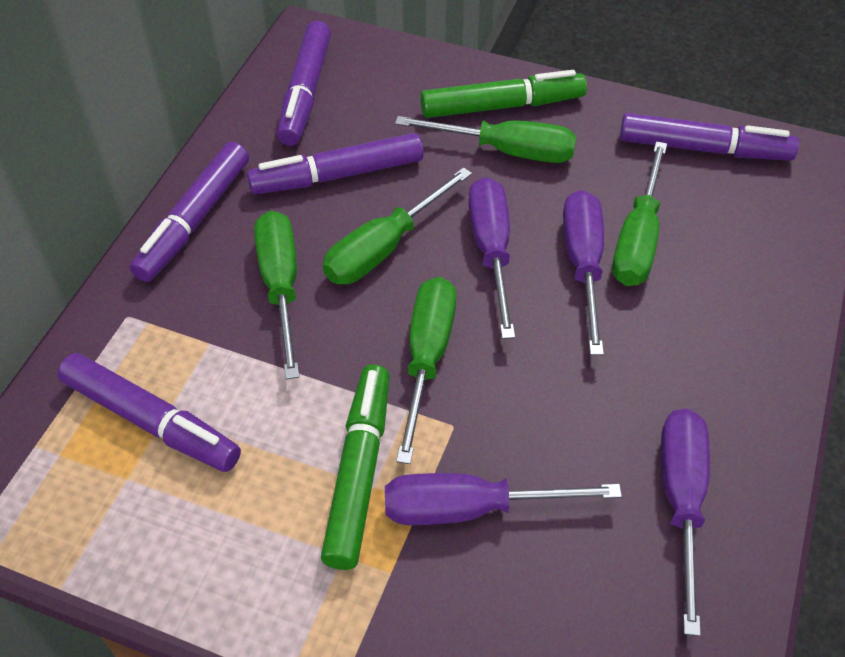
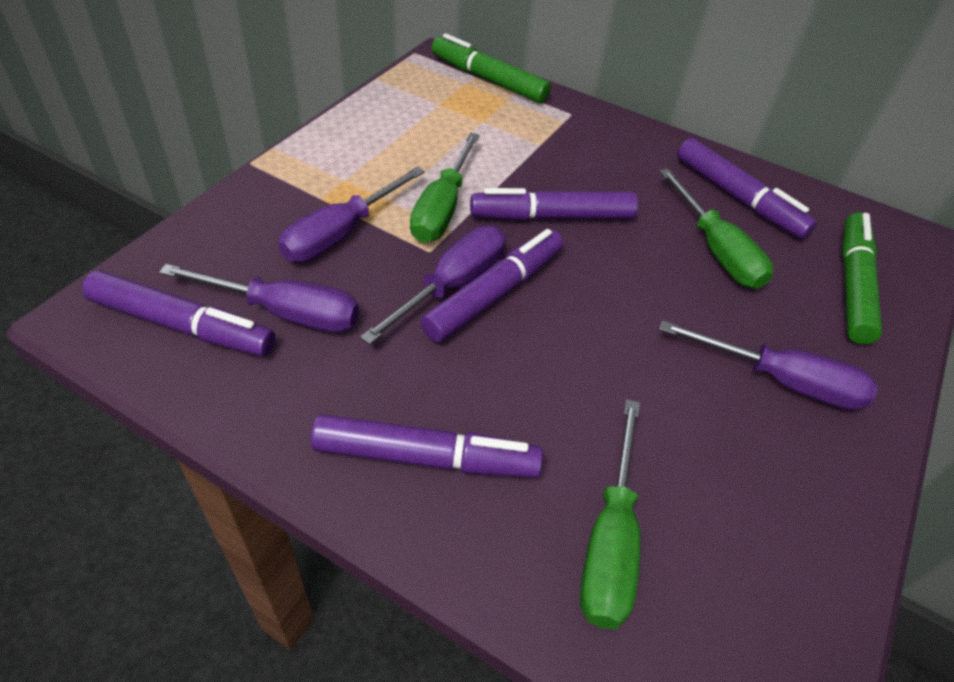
green screwdriver: [254,211,299,379] [323,167,472,284] [395,116,576,163] [396,277,456,464] [612,141,667,286] = 5 -> [410,133,480,243] [580,399,640,629] [659,169,774,289] = 3

